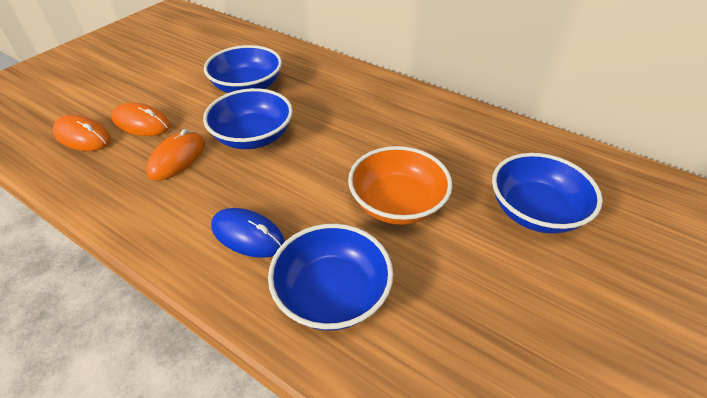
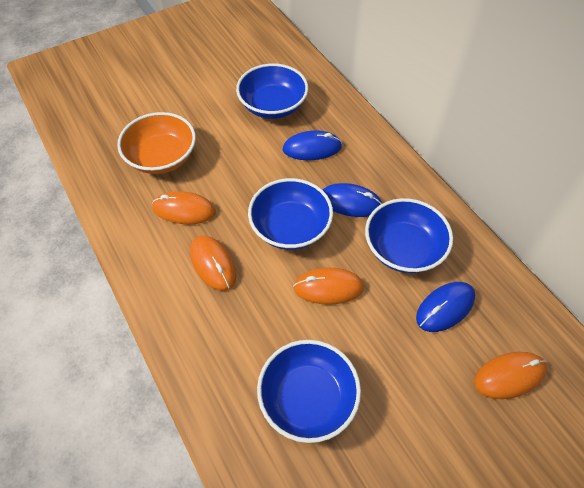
blue mouse: [211,208,285,258] = 1 -> [283,130,342,160] [322,183,382,217] [416,282,475,332] = 3
orange mouse: [53,115,111,151] [112,103,171,136] [146,129,205,181] = 3 -> [152,191,216,224] [190,235,236,291] [293,268,364,305] [474,352,547,399] = 4

